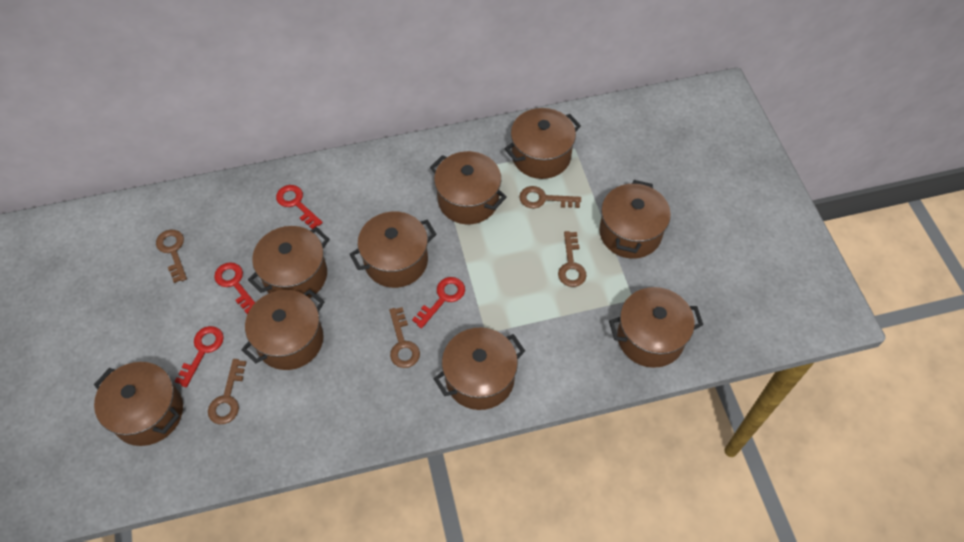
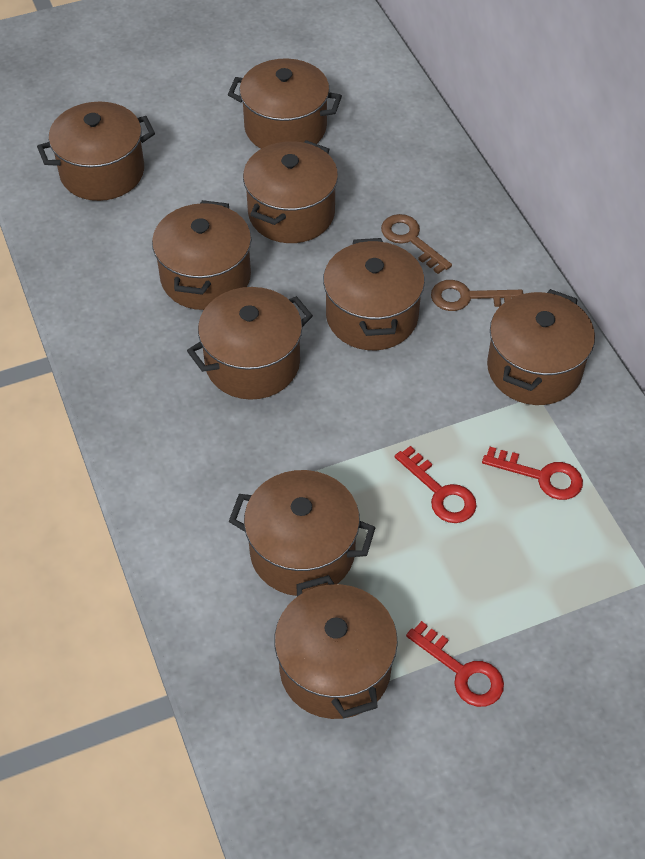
brown key: [156,229,187,283] [208,359,246,424] [389,307,420,368] [519,186,581,208] [558,231,587,287] = 5 -> [381,214,452,274] [431,280,523,311] = 2
red key: [175,326,224,387] [214,262,255,314] [276,185,323,229] [412,277,465,328] = 4 -> [395,446,476,523] [406,621,504,707] [482,447,583,500] = 3

